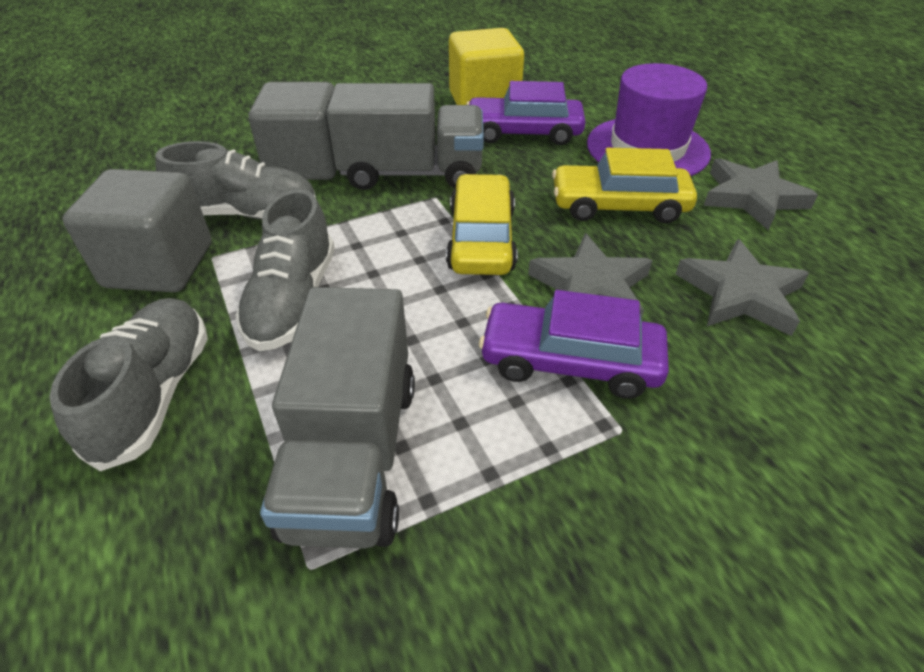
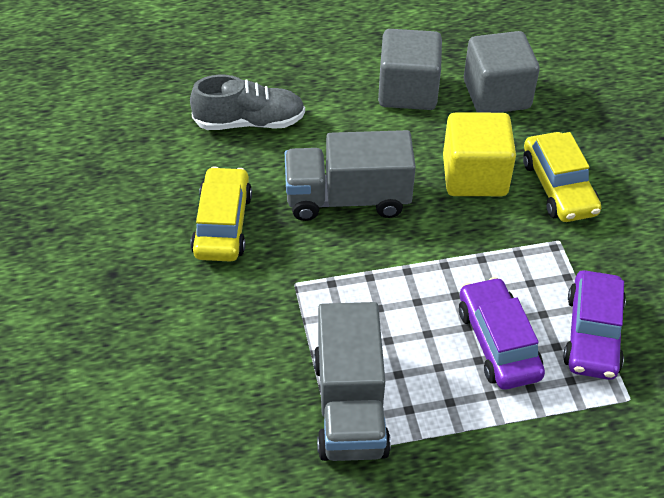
grey shoe: [49,298,208,471] [155,141,316,220] [235,189,335,351] = 3 -> [190,75,305,130] = 1
grey star: [528,233,653,319] [676,239,809,336] [704,158,818,230] = 3 -> none = 0
purple hat: [587,63,711,176] = 1 -> none = 0

